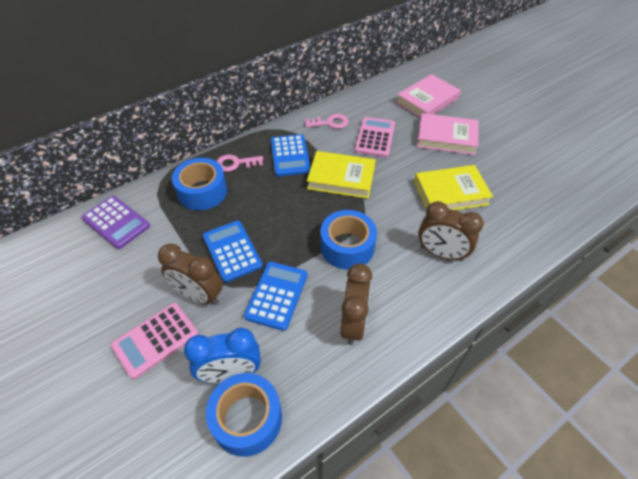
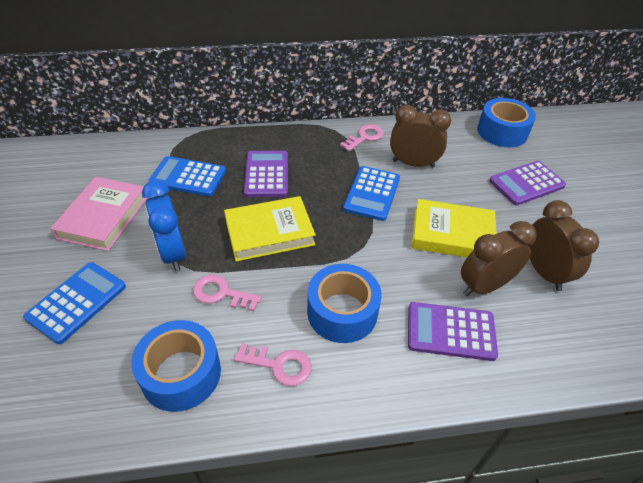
pink book: [396,74,461,118] [417,113,479,155] = 2 -> [50,177,147,251] = 1
pink calculator: [111,303,198,379] [355,117,395,157] = 2 -> none = 0
pink key: [216,155,263,172] [305,114,349,129] = 2 -> [193,274,262,311] [234,343,312,386] [340,124,384,151] = 3
purple calculator: [82,196,150,249] = 1 -> [244,151,288,197] [408,302,498,361] [489,161,566,205] = 3

